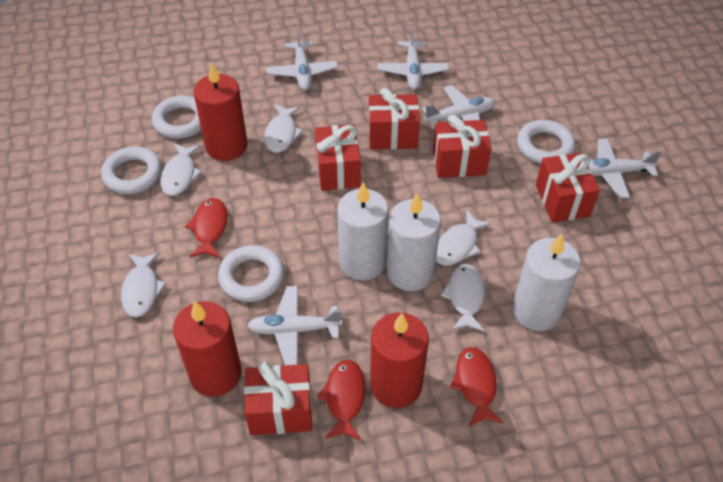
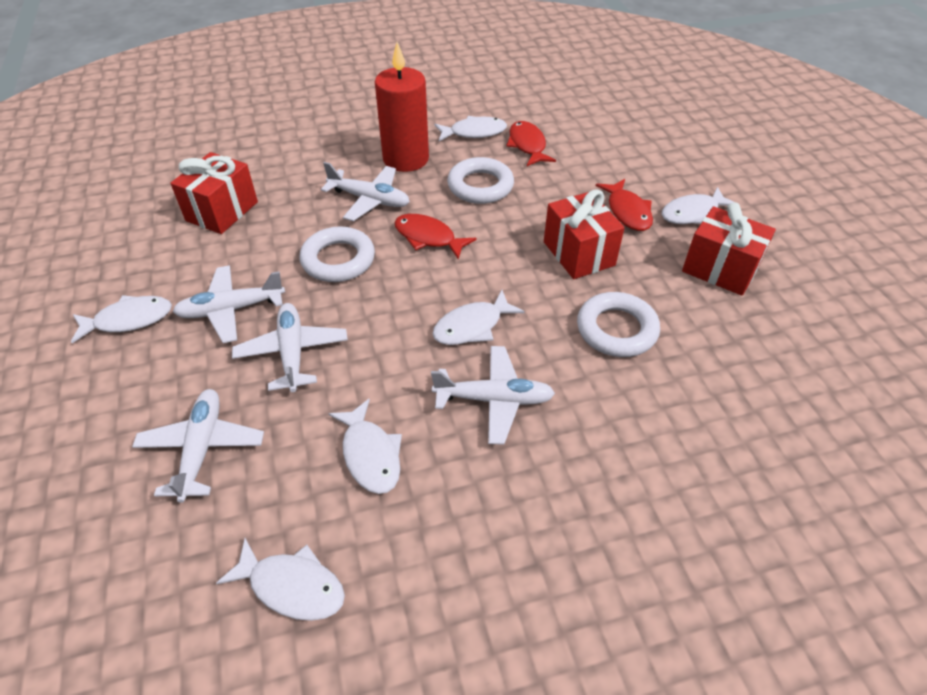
red candle: [173,301,242,397] [194,62,247,161] [370,313,429,408] = 3 -> [375,42,429,172] = 1
red gift: [244,362,312,435] [315,124,361,191] [369,88,420,150] [433,115,491,178] [536,153,600,223] = 5 -> [171,152,258,234] [544,189,625,279] [682,202,776,296] = 3
white candle: [337,182,389,281] [387,192,441,291] [512,234,581,331] = 3 -> none = 0
white fish: [121,252,167,317] [160,143,202,196] [264,104,303,153] [436,210,492,266] [441,264,485,332] = 5 -> [71,295,172,343] [216,538,345,621] [328,399,402,494] [433,290,525,345] [434,116,507,141] [661,187,735,224] = 6
white ring: [101,147,162,194] [152,95,201,139] [218,245,284,302] [517,120,576,164] = 4 -> [300,226,375,282] [447,157,514,204] [577,292,660,357] = 3

